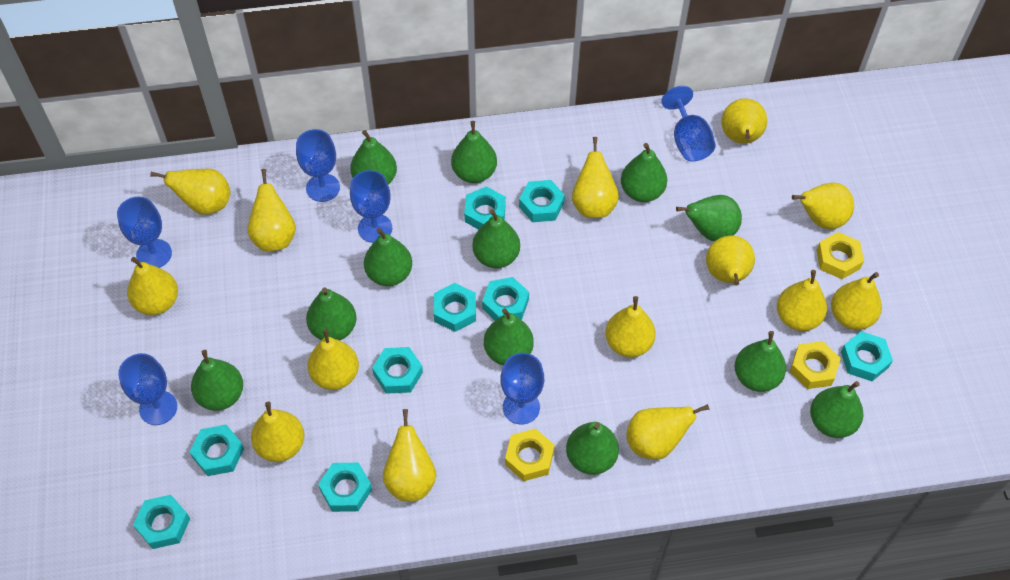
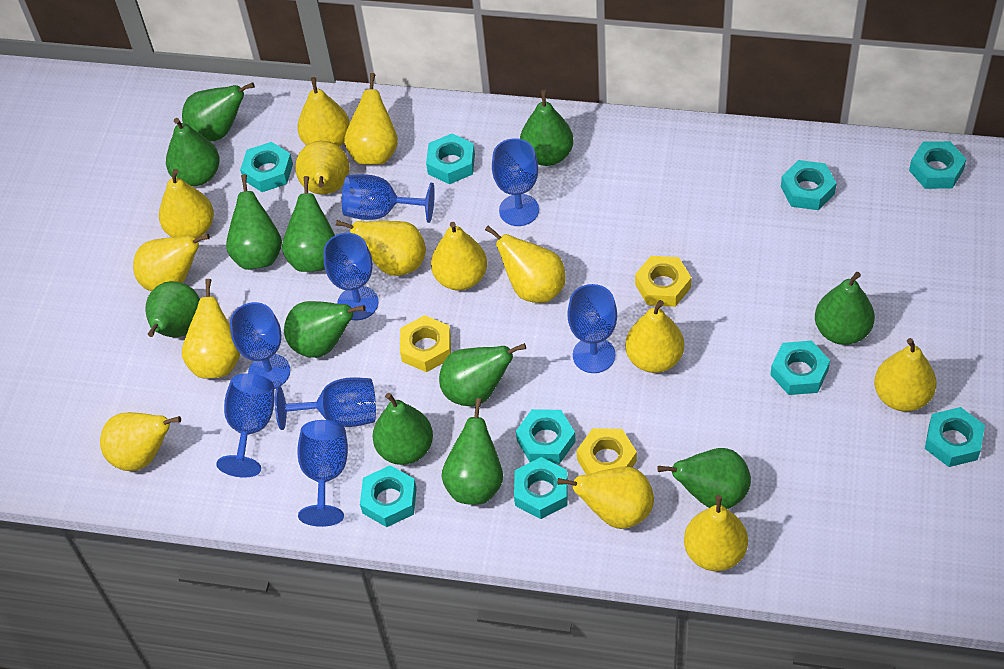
blue goblet: [117,196,172,268] [118,353,177,425] [296,129,340,202] [350,170,392,243] [500,353,544,425] [661,86,716,161] = 6 -> [216,373,274,478] [230,302,290,389] [275,377,376,430] [297,420,348,527] [323,233,379,320] [342,174,435,223] [492,138,539,226] [567,284,617,373] = 8

